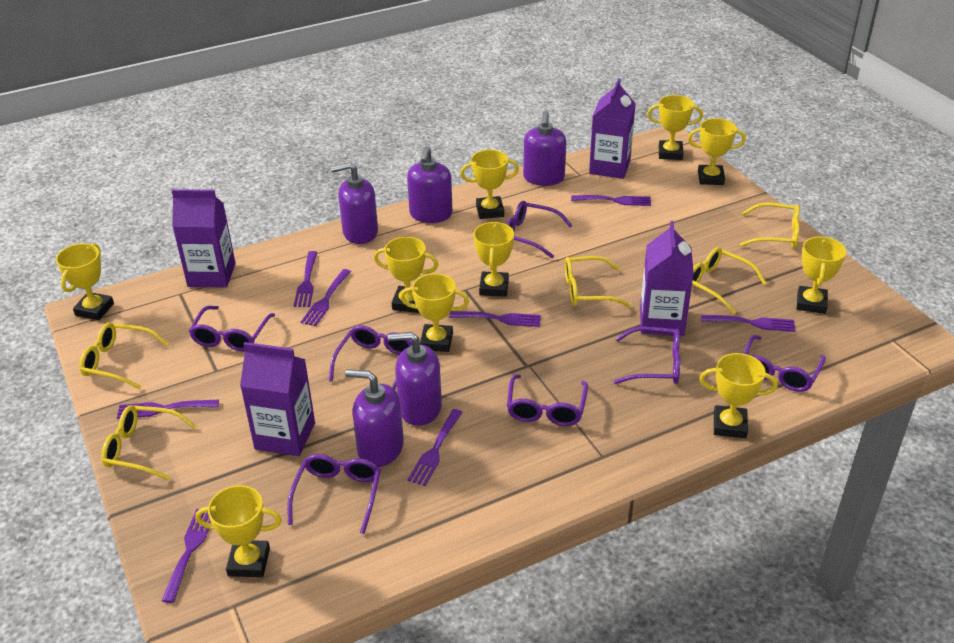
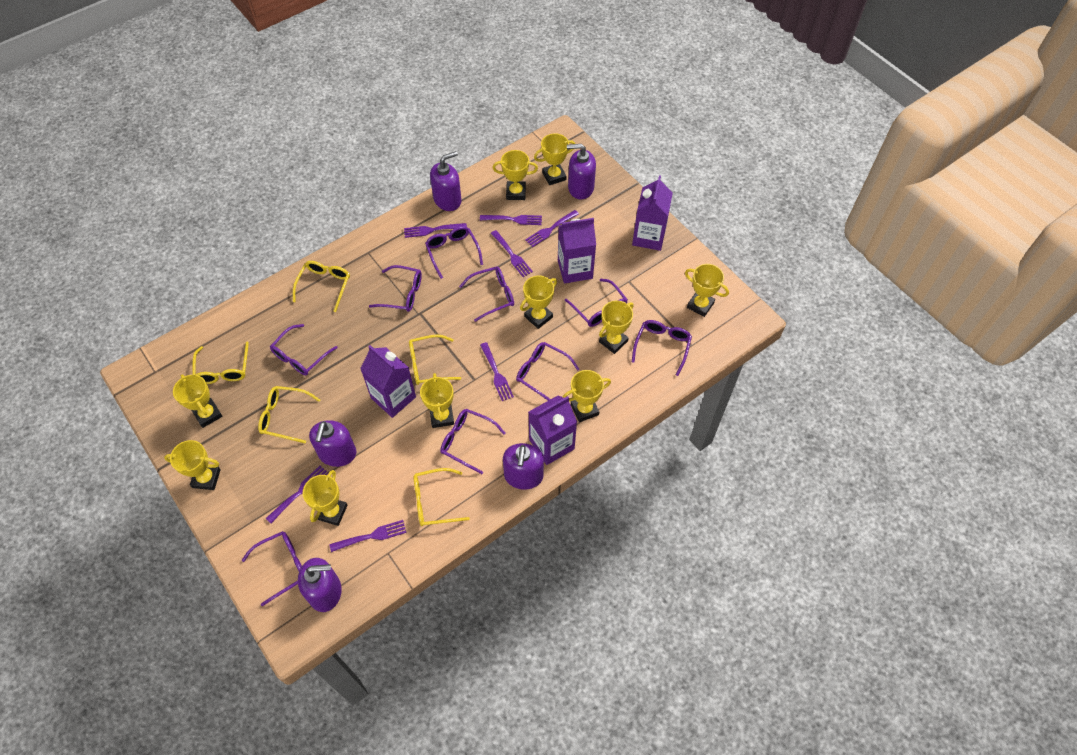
purple fork: [117,399,219,419] [162,509,211,603] [294,251,317,307] [301,269,351,326] [407,409,463,486] [449,311,541,327] [571,195,651,206] [701,315,795,332] = 8 -> [266,465,328,523] [329,520,406,552] [404,223,467,238] [480,215,542,225] [480,342,514,401] [491,230,533,277] [525,210,579,247] = 7
purple glasses: [189,306,275,351] [287,454,381,534] [329,325,412,390] [506,201,573,258] [507,374,588,426] [614,326,680,384] [744,335,826,392] = 7 -> [242,531,302,606] [270,324,337,376] [369,265,422,312] [425,226,483,279] [440,409,506,474] [459,267,514,322] [516,342,579,401] [565,279,628,327] [632,320,692,376] = 9

